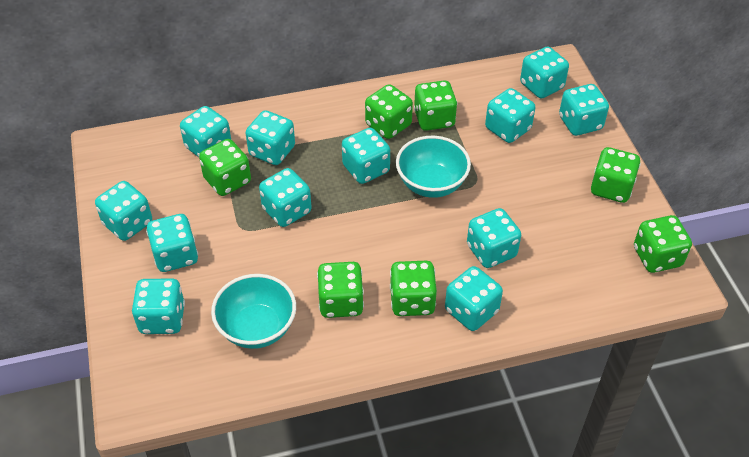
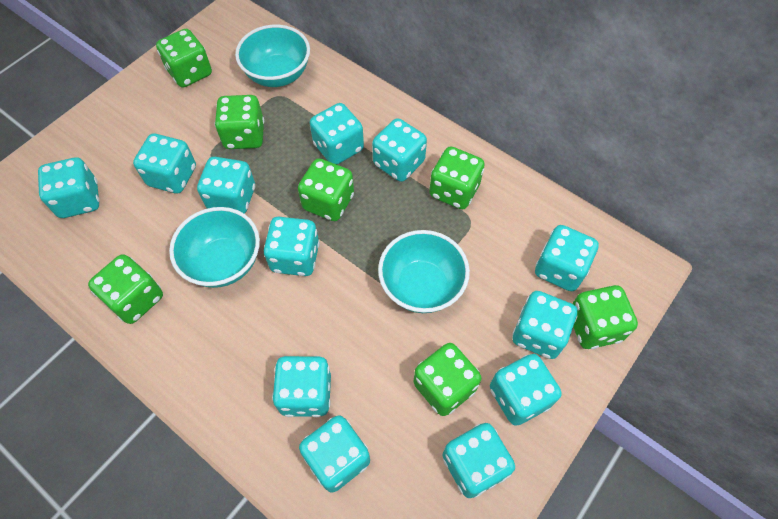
turquoise bowl: [211,274,296,349] [396,136,471,198] = 2 -> [169,207,260,288] [235,25,310,87] [378,230,470,313] = 3

